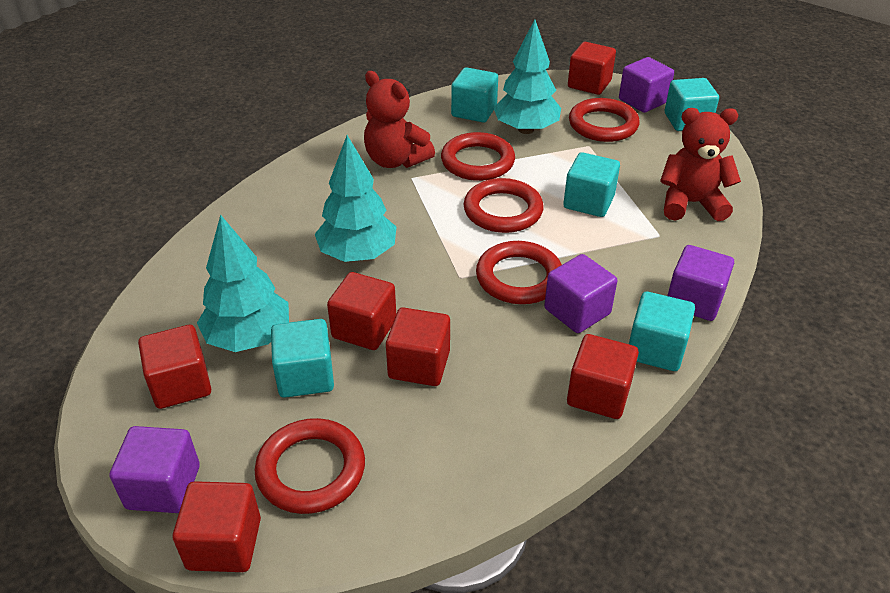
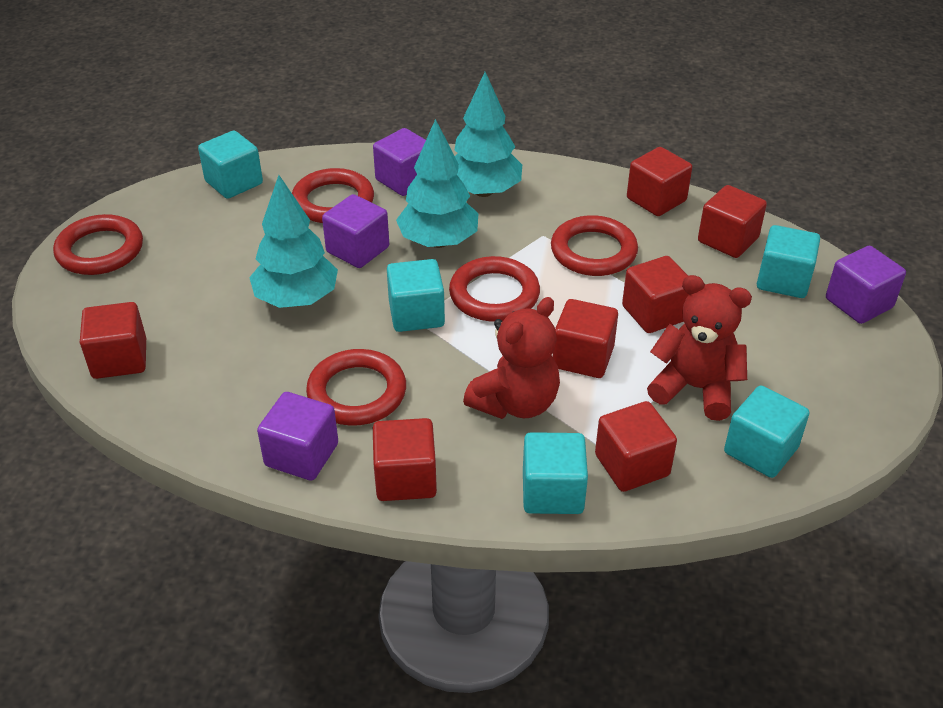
red cube: [138,325,211,409] [173,481,261,572] [327,272,396,350] [386,307,450,386] [567,334,639,419] [568,42,616,95] = 6 -> [80,302,146,379] [373,418,437,501] [553,299,618,378] [595,401,677,492] [622,256,689,333] [627,147,692,216] [698,185,767,258] = 7

